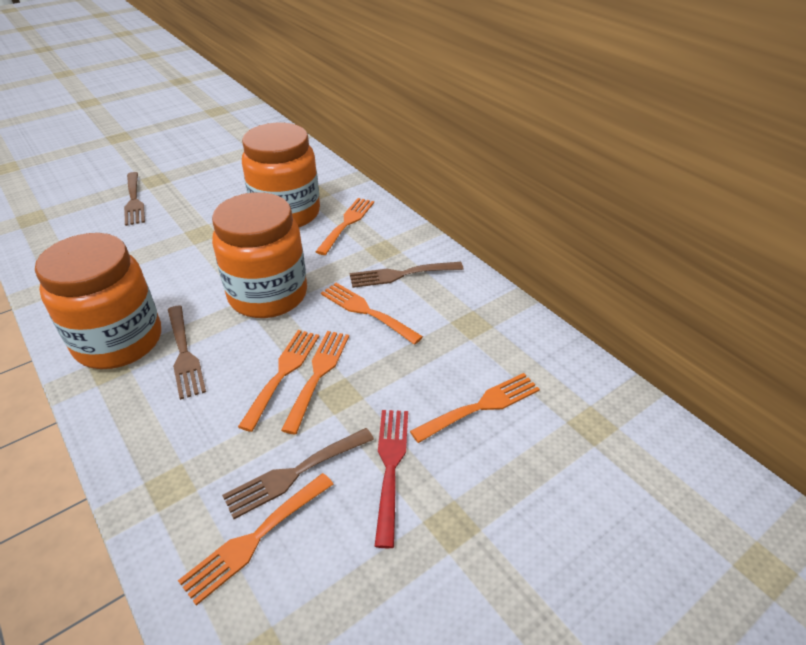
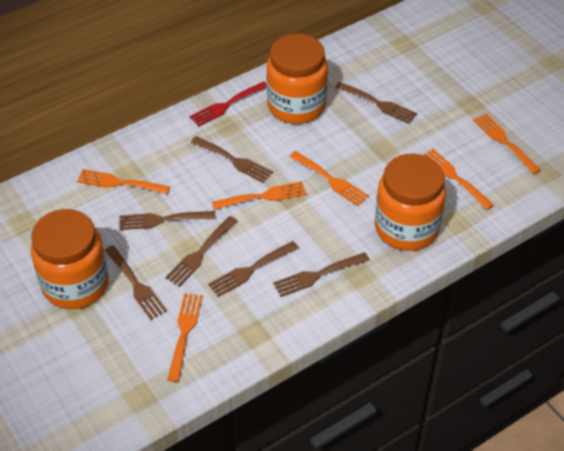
brown fork: [124,172,145,226] [168,306,206,400] [222,428,374,519] [350,262,464,288] = 4 -> [104,245,167,320] [119,211,216,230] [165,216,237,287] [191,136,273,183] [208,241,299,297] [273,252,370,297] [335,82,417,124] = 7

